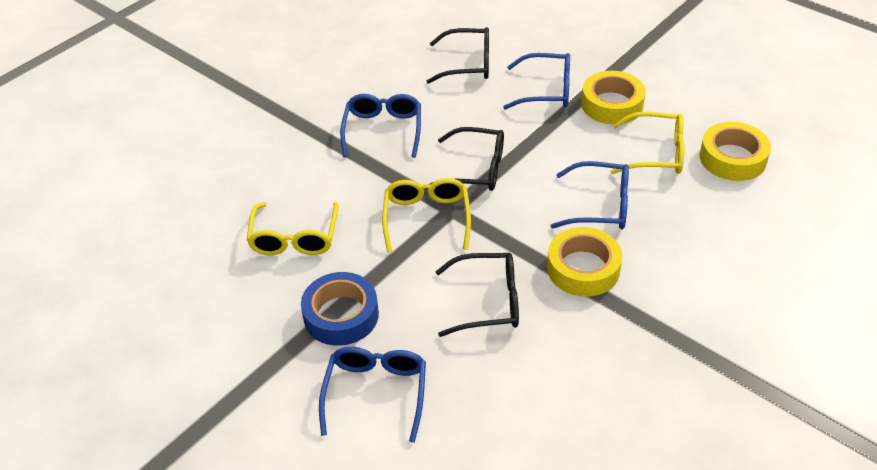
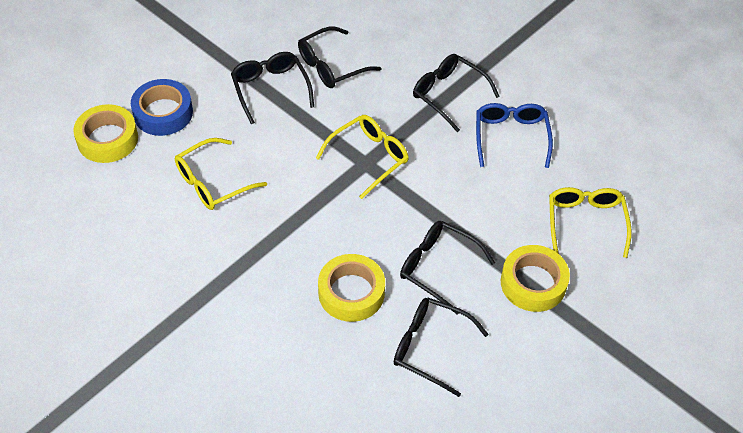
black glasses: [425,127,504,191] [426,27,489,84] [435,253,519,337] = 3 -> [231,52,314,124] [298,26,381,88] [394,298,489,397] [400,221,495,315] [413,54,500,132] = 5
blue glasses: [319,347,426,443] [340,94,421,158] [503,53,570,110] [551,161,629,229] = 4 -> [476,103,553,168] = 1

